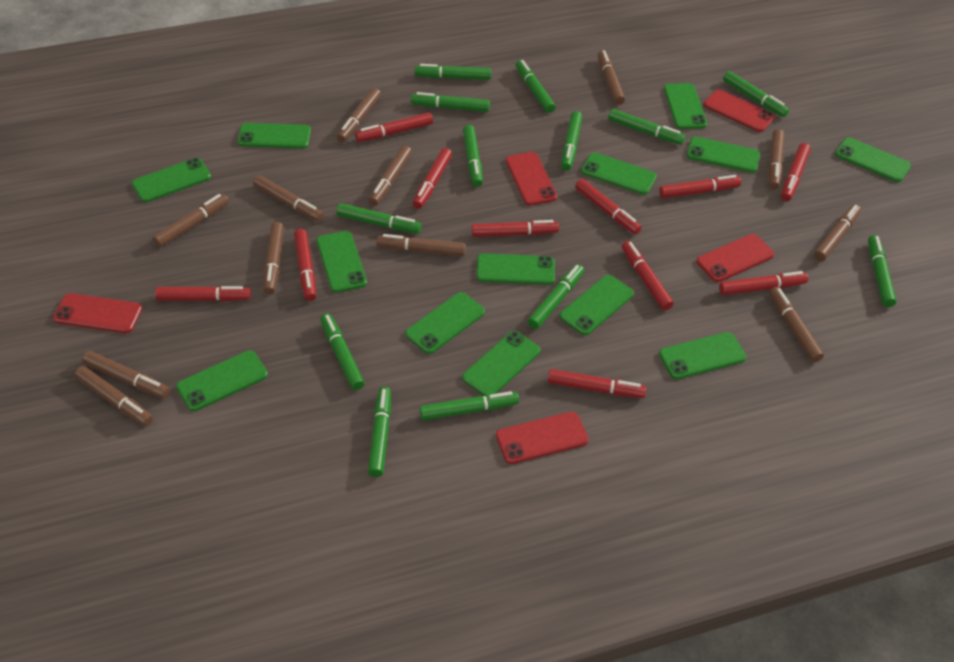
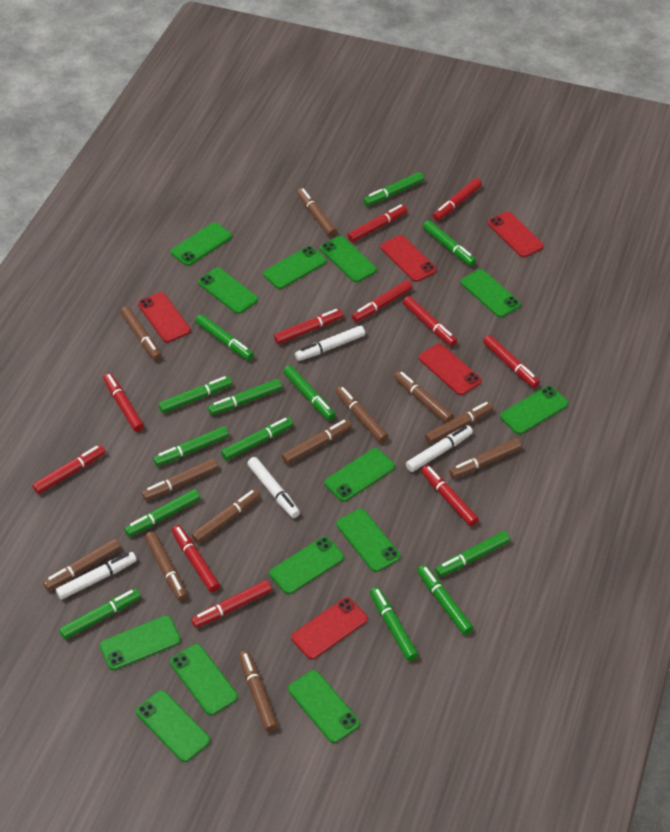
white marker: none = 0 -> [56,552,137,600] [247,457,300,518] [295,325,365,361] [406,425,473,472] = 4

